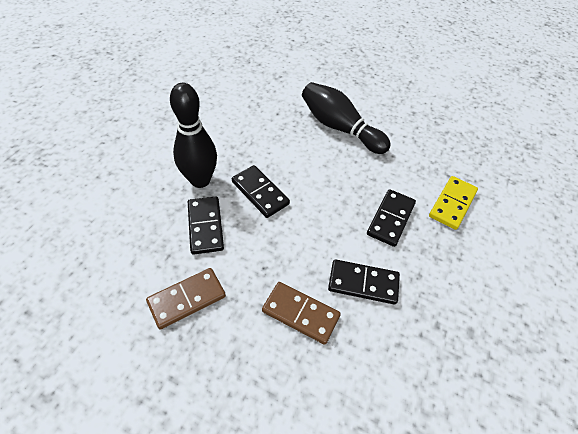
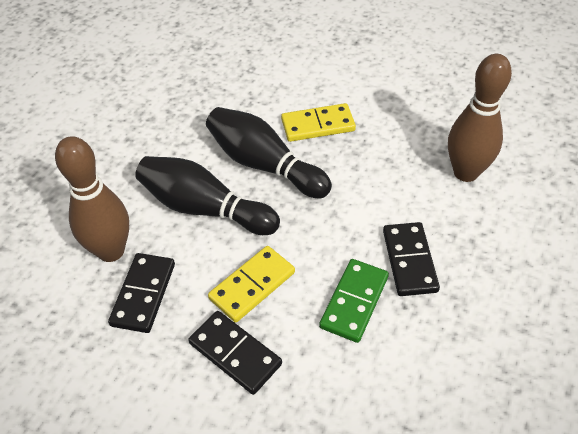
black domino: [188,196,224,255] [232,165,290,218] [328,259,400,305] [367,189,416,247] = 4 -> [108,253,175,333] [188,311,282,395] [383,222,440,296] = 3
brown bowling pin: none = 0 -> [55,136,129,262] [448,54,512,182] = 2
brown domino: [146,268,226,330] [262,282,341,345] = 2 -> none = 0
green domino: none = 0 -> [319,259,389,343] = 1
yellow domino: [429,176,478,230] = 1 -> [208,246,295,323] [281,103,356,142] = 2

